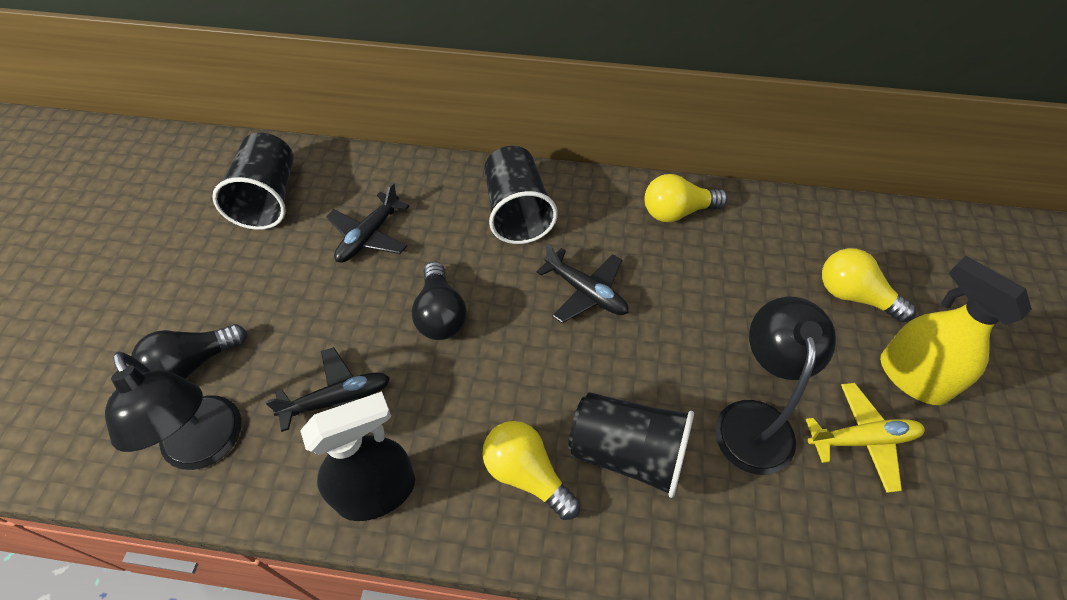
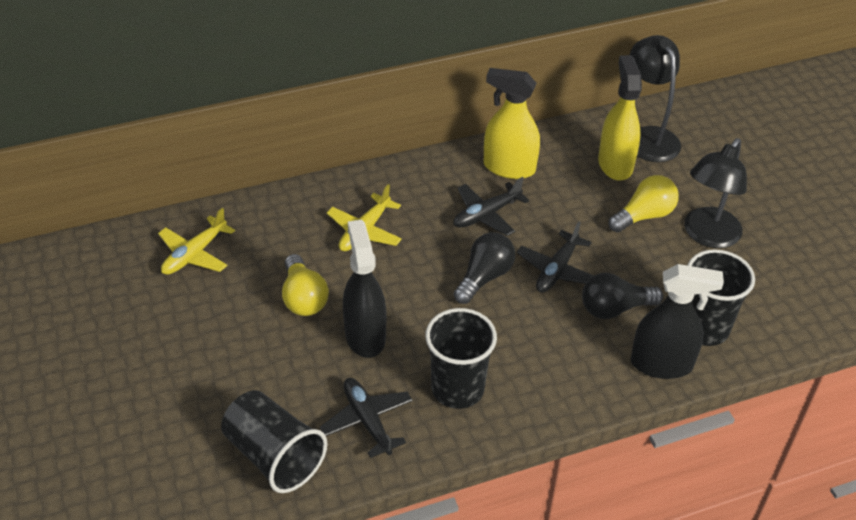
black spray bottle: [300,391,415,521] = 1 -> [343,220,386,358] [631,264,724,379] = 2
yellow light bulb: [482,421,580,520] [645,174,728,222] [822,248,916,323] = 3 -> [282,254,329,316] [608,175,679,233] = 2
yellow plane: [806,383,925,493] = 1 -> [158,208,235,275] [327,184,402,251] = 2
yellow spray bottle: [880,256,1032,405] = 1 -> [484,68,540,179] [598,55,642,181] = 2

